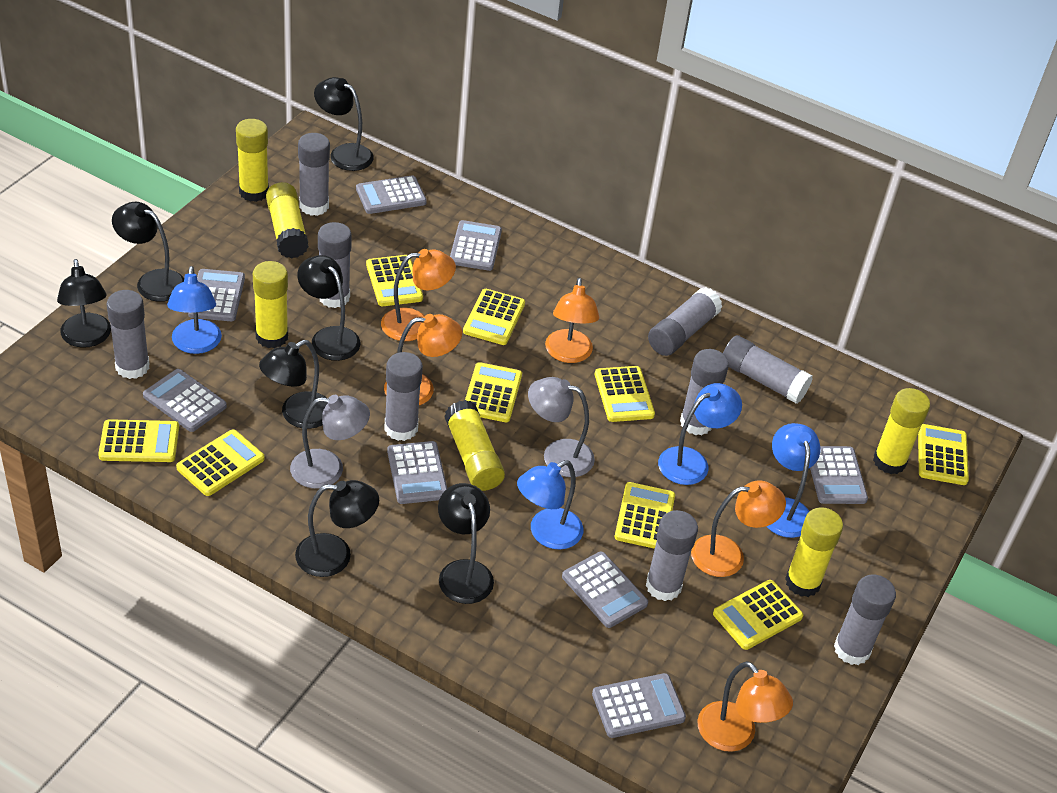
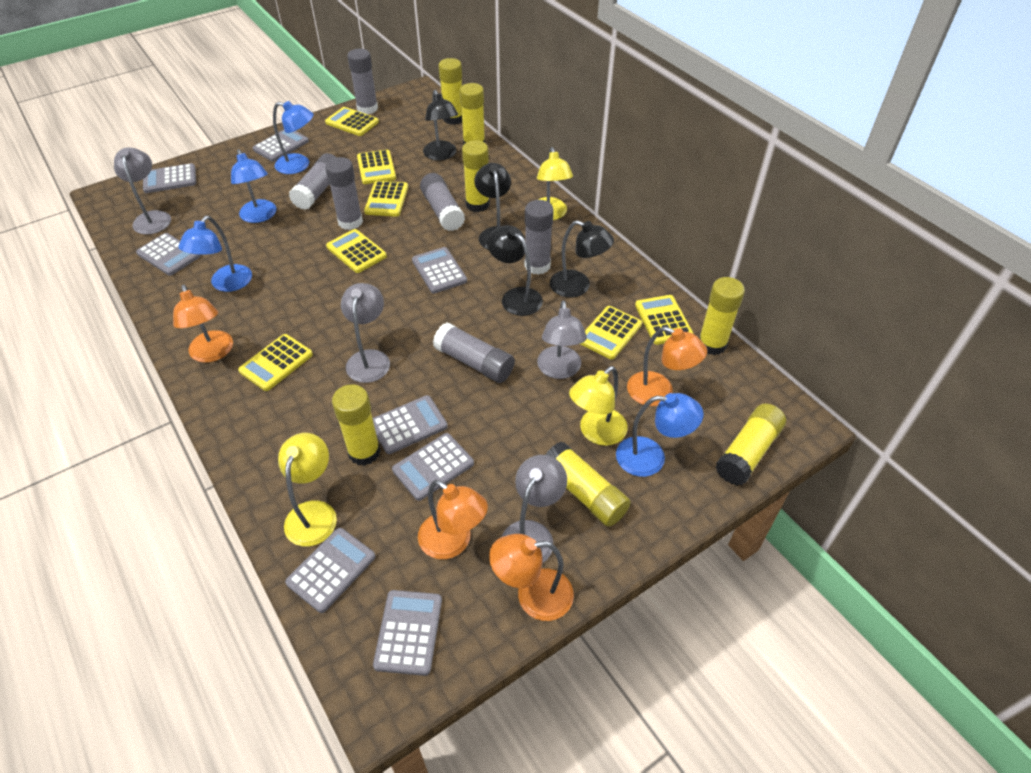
black lamp: [57,259,111,348] [112,202,184,302] [259,340,328,429] [295,480,379,577] [297,255,360,361] [314,77,374,171] [438,483,494,604] = 7 -> [423,90,458,160] [474,163,511,250] [487,225,543,316] [550,220,614,298] = 4
grey glue stick: [107,290,149,379] [298,133,330,216] [318,222,352,308] [384,352,423,441] [646,510,698,601] [648,287,722,356] [680,349,729,435] [723,335,813,404] [834,575,896,665] = 9 -> [289,153,337,210] [325,157,363,230] [347,49,378,115] [420,173,465,231] [433,323,515,383] [525,200,554,275] = 6
grey lamp: [290,395,370,489] [528,377,595,477] = 2 -> [114,147,171,235] [341,283,390,383] [502,455,567,563] [537,300,587,379] = 4
orange lamp: [381,249,456,341] [384,314,462,405] [545,278,599,363] [691,480,786,577] [697,661,793,752] = 5 -> [173,284,233,363] [418,480,488,559] [489,534,574,621] [627,327,707,406] = 4
yellow calculator: [98,419,179,462] [176,429,265,496] [366,255,423,306] [463,289,525,345] [465,362,522,422] [595,366,655,422] [615,482,675,549] [713,580,803,650] [918,424,969,485] = 9 -> [238,334,313,391] [325,107,379,136] [326,229,387,273] [357,150,396,184] [364,181,408,217] [580,306,642,359] [635,295,694,345] = 7
yellow glue stick: [236,119,269,202] [253,261,288,348] [266,182,309,259] [444,400,505,491] [785,507,843,597] [873,388,930,474] = 6 -> [332,384,381,466] [438,58,462,125] [460,83,485,145] [462,140,490,212] [546,442,631,527] [699,277,745,355] [716,404,786,486] = 7
yellow lamp: none = 0 -> [278,433,337,546] [537,147,573,220] [569,366,628,446] = 3

